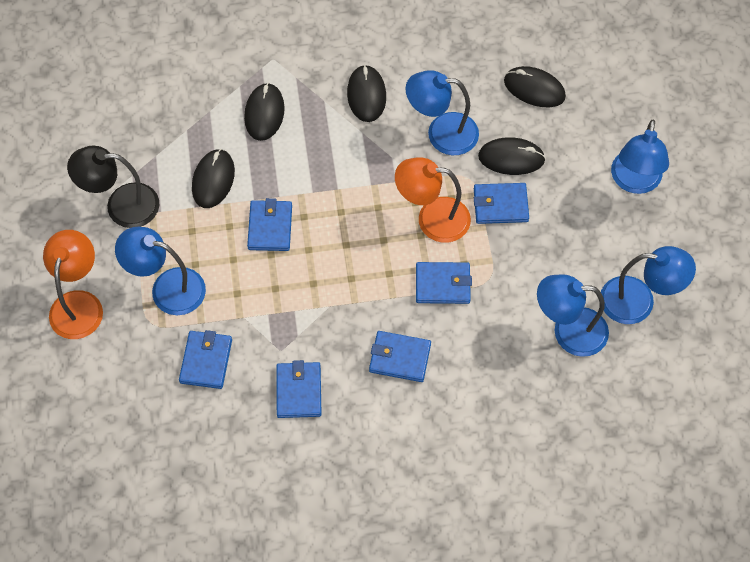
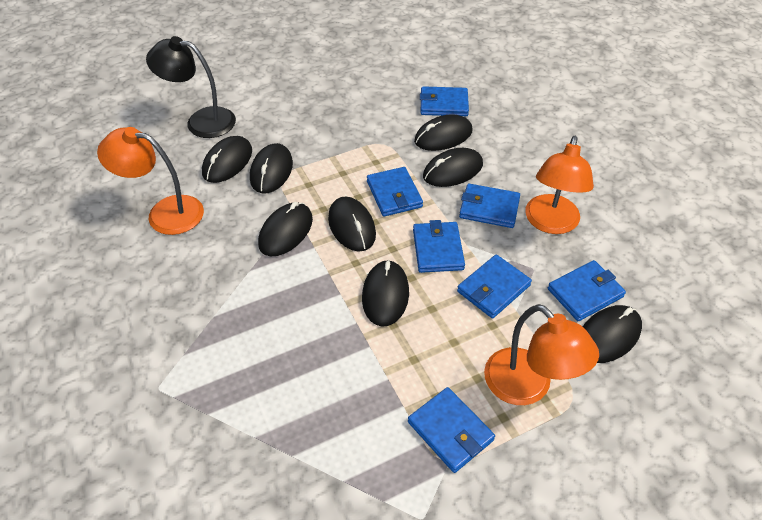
black mouse: [192,149,235,208] [244,83,285,141] [347,65,386,122] [478,137,546,175] [504,66,566,107] = 5 -> [202,136,252,183] [250,143,293,193] [258,202,313,256] [328,197,376,252] [362,260,409,327] [414,114,472,151] [423,148,483,187] [583,305,642,363] = 8
blue lamp: [115,227,206,315] [406,70,479,155] [537,274,609,357] [601,246,696,324] [611,120,669,194] = 5 -> none = 0
blue wallet: [179,330,232,389] [247,198,292,251] [276,360,322,418] [369,331,431,382] [416,262,472,304] [474,183,529,224] = 6 -> [367,167,423,217] [408,387,495,473] [413,220,465,273] [420,86,469,116] [457,254,532,319] [459,183,520,228] [548,260,626,321] = 7
orange lamp: [43,230,103,339] [395,157,471,243] = 2 -> [97,127,204,235] [484,304,599,405] [525,136,594,234] = 3

